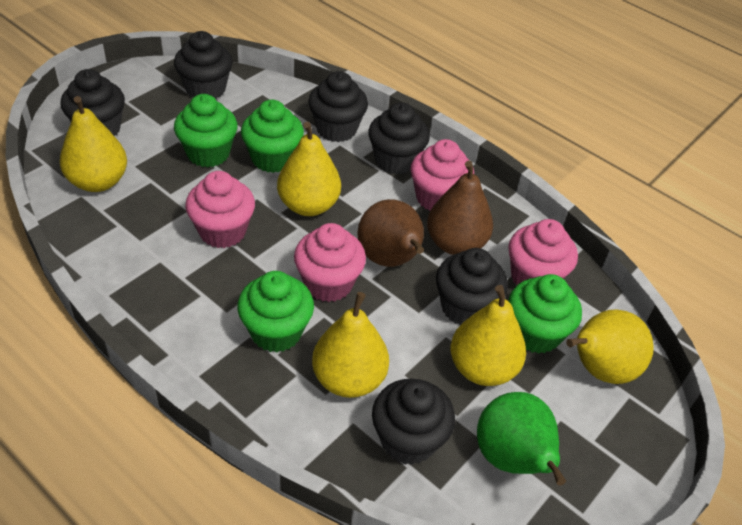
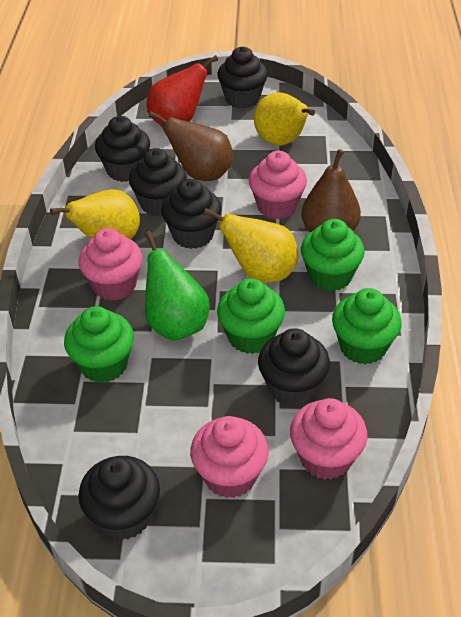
red pear: none = 0 -> [147,55,218,127] = 1
yellow pear: [60,96,127,192] [277,122,341,216] [312,292,389,398] [451,285,526,386] [566,309,654,384] = 5 -> [50,189,140,239] [204,208,298,283] [254,92,315,146] = 3

